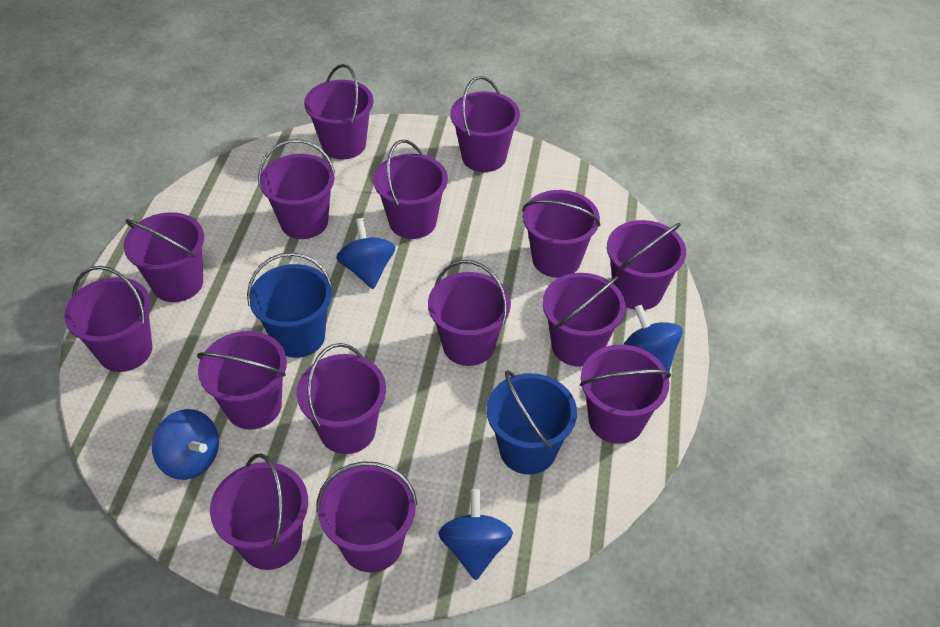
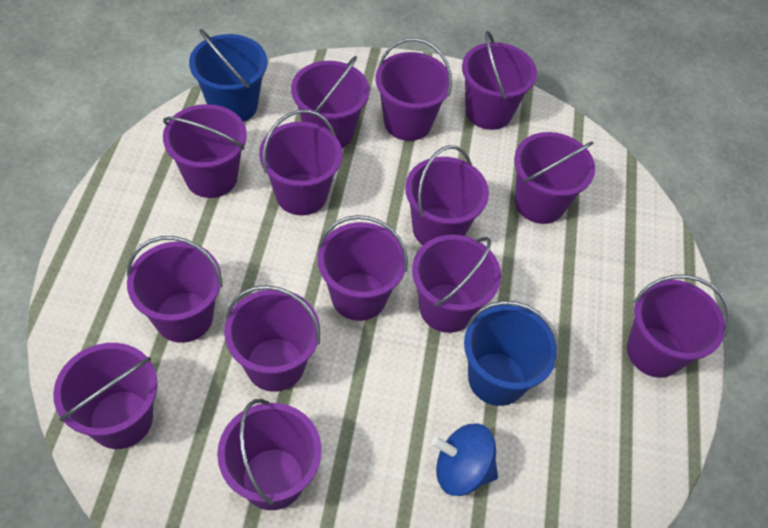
blue spinning top: [152,409,219,480] [336,218,395,289] [438,489,513,580] [624,304,683,372] = 4 -> [431,424,498,496] = 1
purple bucket: [64,266,152,372] [123,212,204,302] [197,331,287,429] [210,453,308,570] [258,139,335,239] [297,343,386,454] [304,64,374,160] [317,461,418,572] [373,140,448,239] [428,260,511,366] [450,76,520,172] [522,190,601,278] [542,273,626,367] [580,345,671,444] [607,220,686,310] = 15 -> [53,343,158,449] [127,236,223,343] [163,104,247,198] [217,399,322,510] [224,285,320,391] [259,110,342,215] [291,56,369,148] [318,215,408,321] [376,38,452,141] [405,145,489,245] [412,235,501,333] [462,31,537,130] [514,132,595,224] [627,275,730,378] = 14

